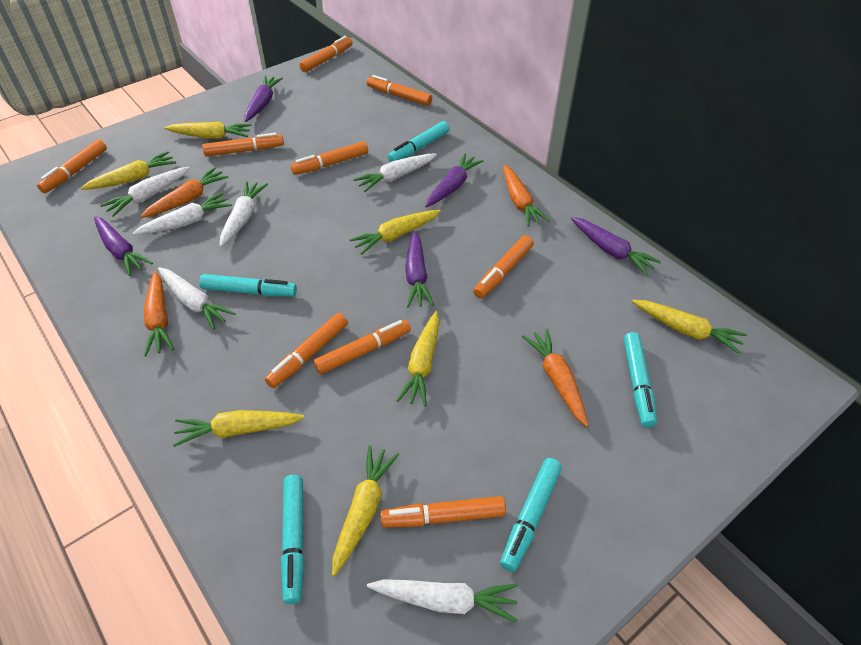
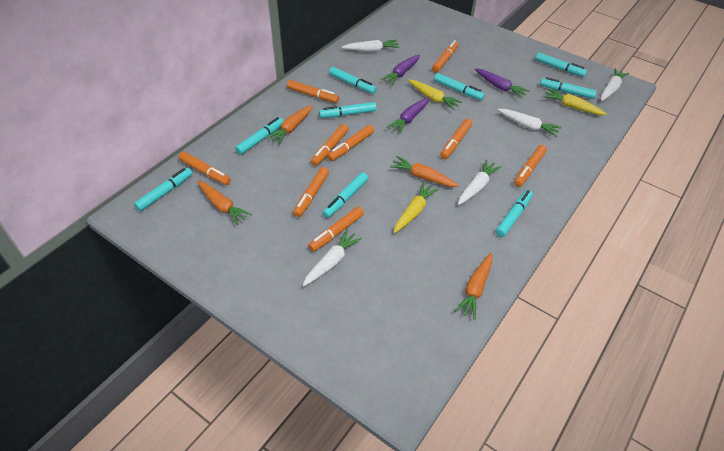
purple carrot: [94,216,153,276] [245,76,283,122] [405,231,434,308] [425,153,484,207] [571,217,661,275] = 5 -> [381,54,420,85] [387,97,429,134] [475,69,530,98] = 3
turquoise marker: [199,274,297,297] [281,475,304,604] [387,121,449,162] [500,458,562,572] [624,332,657,428] = 5 -> [134,168,192,211] [235,117,284,155] [319,102,377,118] [322,172,368,218] [329,67,377,94] [434,73,485,100] [496,190,533,237] [535,52,587,77] [540,77,597,99] = 9
white carrot: [100,167,190,217] [132,192,232,235] [158,267,236,330] [220,181,268,247] [353,153,437,192] [367,579,518,622] = 6 -> [302,230,362,287] [342,40,399,52] [458,160,501,205] [498,109,562,137] [601,68,629,101] = 5
yellow carrot: [81,151,176,190] [164,122,252,139] [173,410,304,447] [332,445,399,576] [349,210,441,255] [396,311,440,407] [632,300,747,354] = 7 -> [394,182,439,233] [408,80,462,110] [543,89,607,115] = 3

